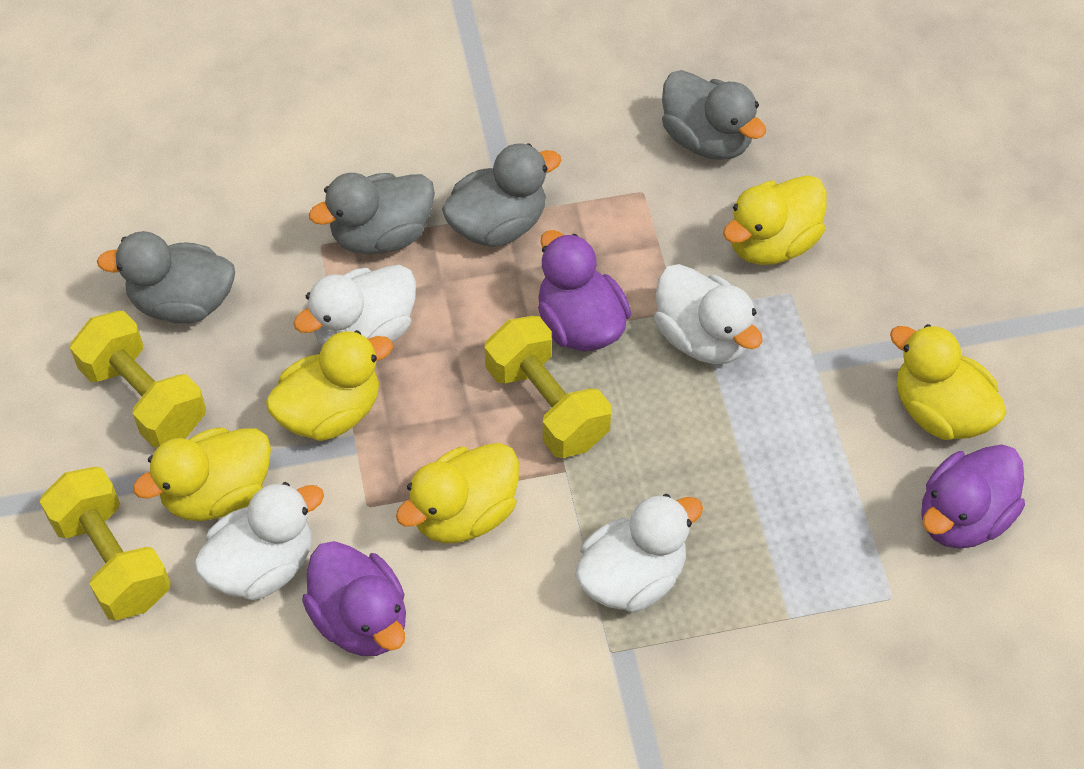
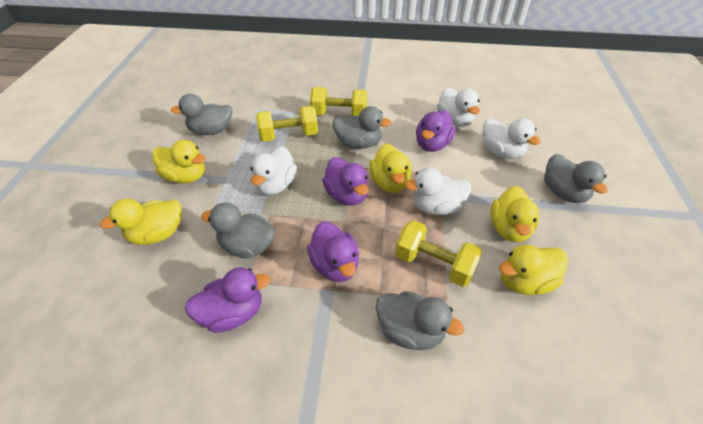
grey duck: [97,231,235,324] [309,173,435,254] [442,143,561,247] [662,70,766,160] = 4 -> [171,94,232,135] [201,202,275,258] [333,106,392,149] [376,291,464,350] [544,154,608,203] = 5
purple duck: [302,541,406,656] [538,230,631,351] [921,444,1025,549] = 3 -> [185,267,271,333] [307,221,359,282] [322,157,369,206] [416,110,456,152] = 4

